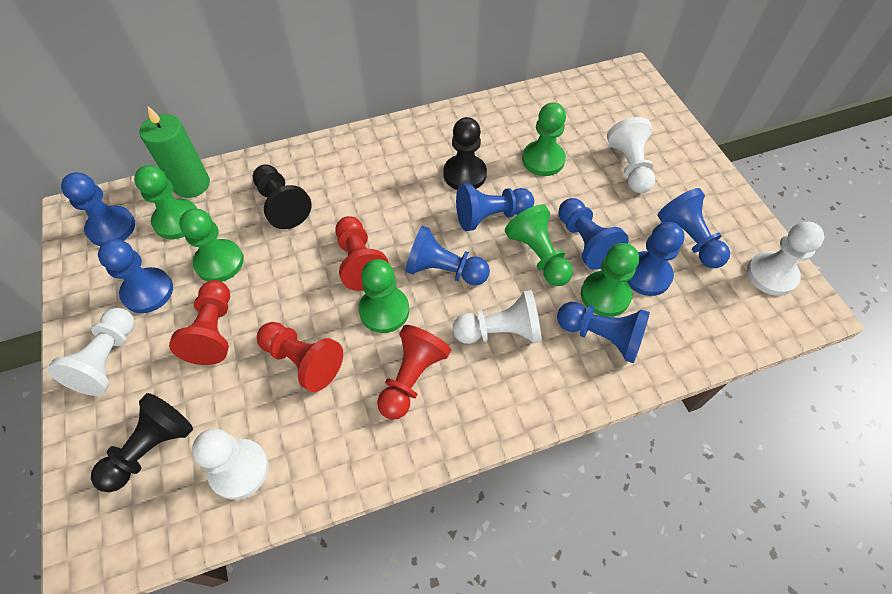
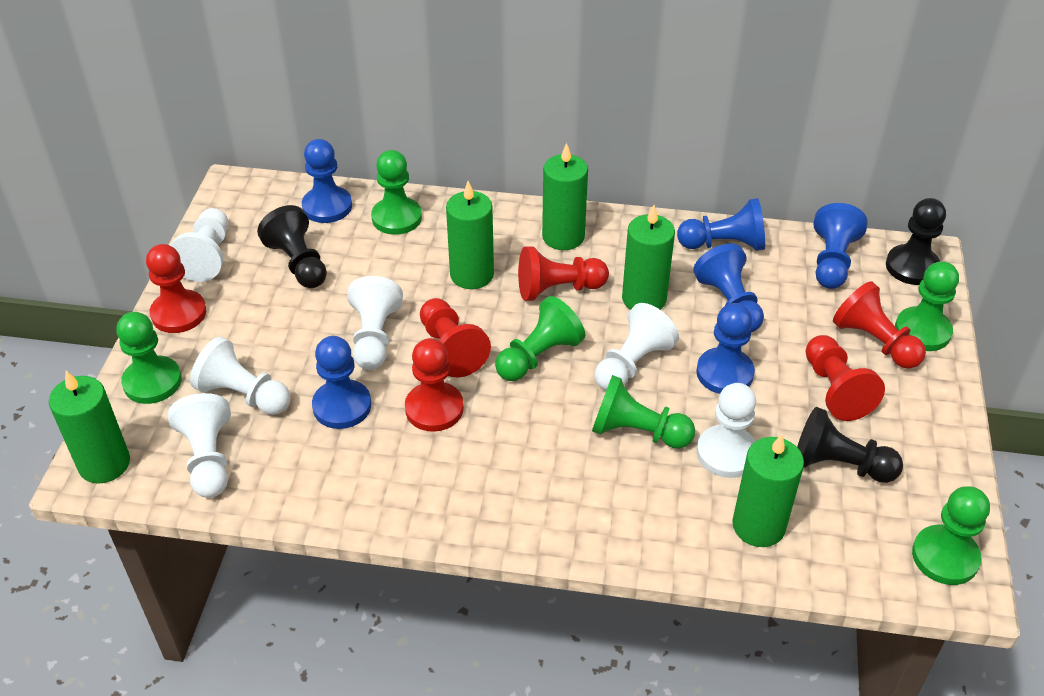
blue pawn: [61,172,135,246] [98,239,173,313] [405,226,490,286] [456,183,534,231] [557,302,650,363] [558,198,629,270] [627,222,685,296] [658,188,730,268] = 8 -> [302,139,352,223] [312,336,371,429] [677,198,765,251] [693,243,764,332] [696,303,755,394] [813,203,868,289] = 6
green candle: [140,106,210,198] = 1 -> [49,371,130,484] [446,181,494,289] [542,143,588,250] [622,205,675,310] [732,434,804,547] = 5
red pawn: [169,280,230,365] [257,322,343,392] [335,216,389,291] [377,325,451,420] = 4 -> [146,244,206,333] [405,338,464,432] [420,298,491,377] [518,247,609,301] [806,335,885,421] [833,281,926,369] = 6
white pawn: [47,308,135,396] [192,429,269,500] [453,290,542,344] [607,117,655,193] [747,222,824,296] = 5 -> [168,393,231,498] [171,208,229,282] [190,336,290,415] [347,276,403,370] [595,303,679,390] [697,383,756,478] = 6

